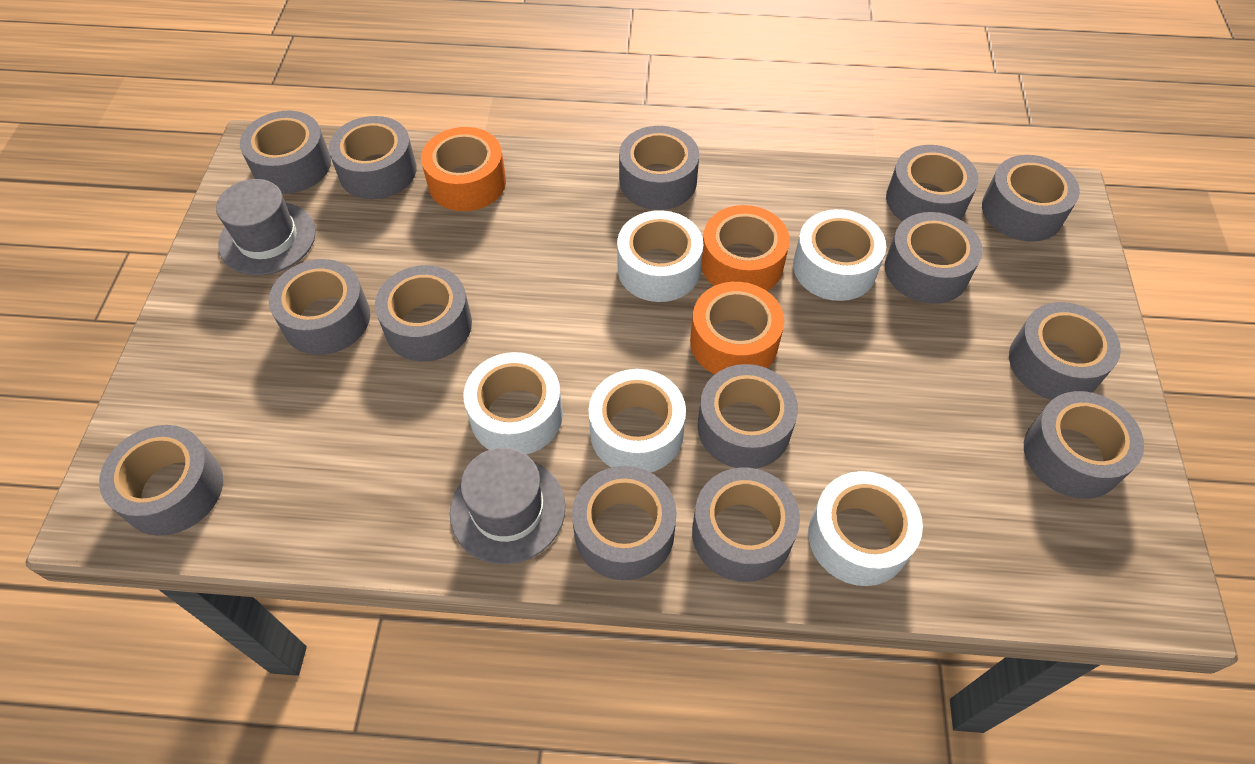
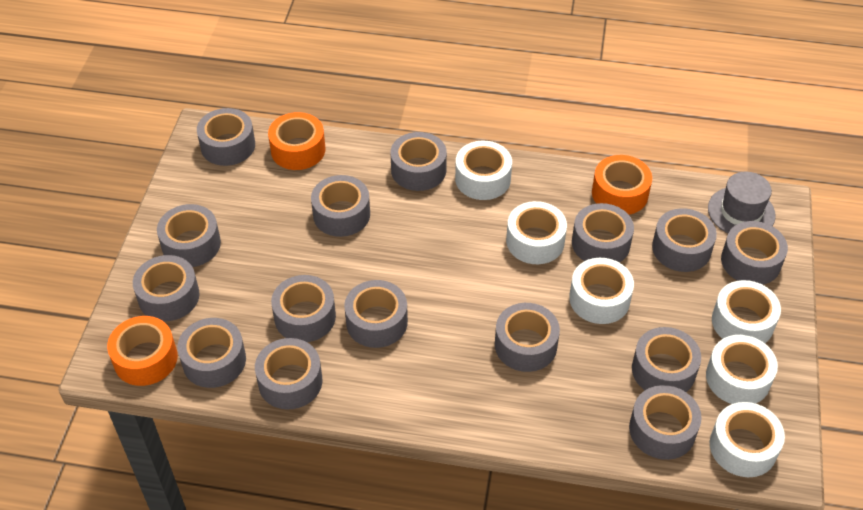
grey hat: [216,179,316,276] [450,448,565,564] = 2 -> [708,172,776,233] = 1
grey tape: [99,425,223,536] [240,111,331,194] [269,259,370,355] [329,116,417,199] [375,265,472,361] [572,466,677,580] [619,126,699,210] [692,467,800,582] [697,364,798,469] [885,212,983,304] [886,145,978,222] [982,155,1080,242] [1009,302,1121,400] [1024,391,1144,499] = 14 -> [133,255,200,321] [157,204,221,267] [177,318,246,388] [197,108,255,166] [255,338,322,409] [271,275,336,342] [311,175,370,237] [344,280,408,348] [391,132,447,191] [495,303,560,372] [572,203,634,263] [629,385,702,460] [632,327,701,392] [652,208,717,272] [721,221,788,285] = 15
white tape: [463,352,563,455] [588,369,686,472] [617,210,703,302] [793,209,886,301] [808,471,923,586] = 5 -> [455,141,512,200] [506,201,567,264] [569,258,634,324] [706,335,778,404] [710,402,785,477] [712,280,781,343] = 6

